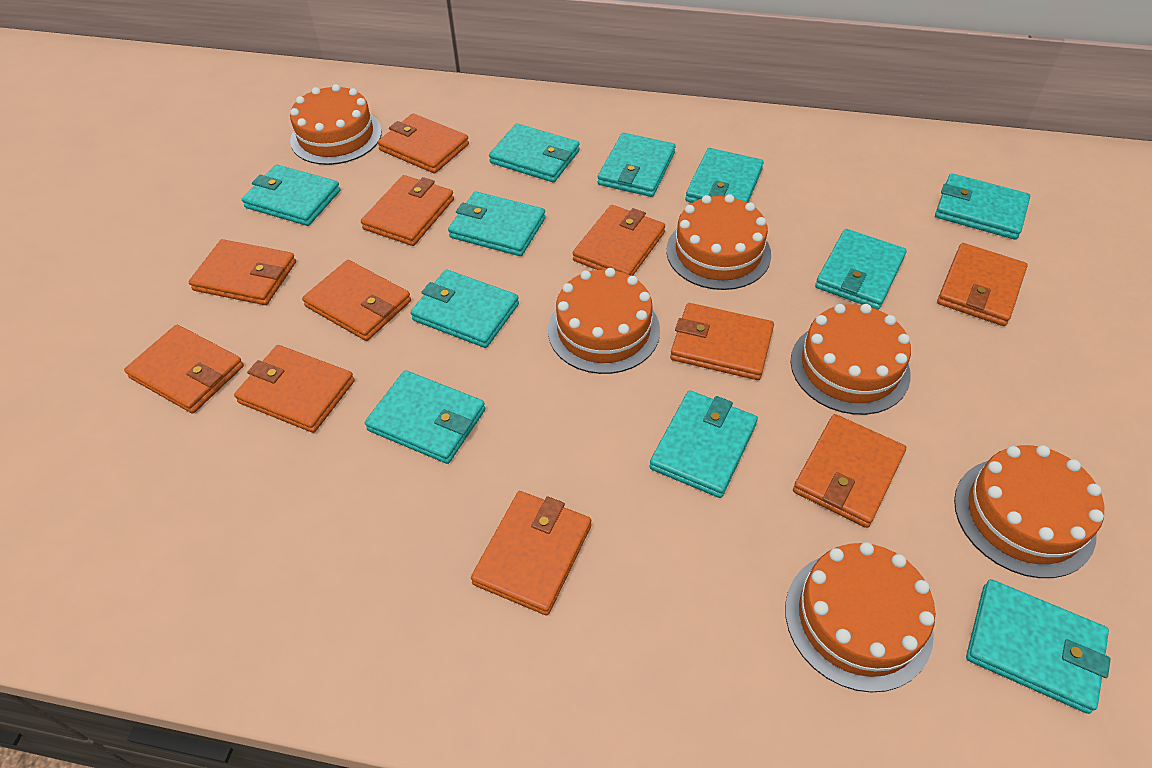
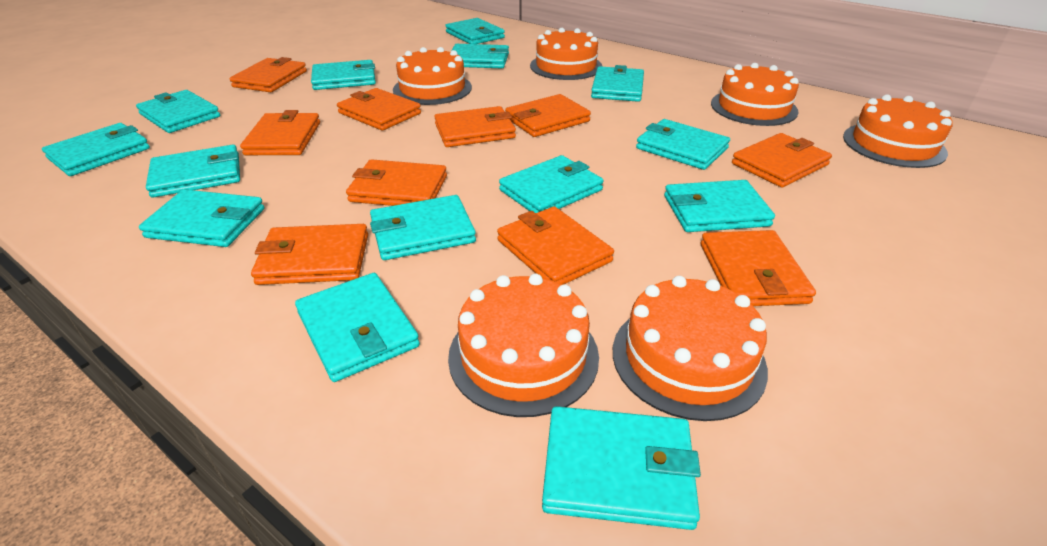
orange wallet: [124,325,244,414] [189,239,296,305] [234,345,355,433] [302,260,411,341] [361,175,454,246] [377,114,469,174] [471,491,591,615] [573,205,665,276] [670,303,774,380] [793,414,906,528] [937,243,1027,326] = 11 -> [229,57,307,92] [240,110,320,155] [251,224,368,285] [337,88,421,131] [346,159,447,206] [434,106,516,147] [497,206,614,285] [505,94,591,137] [701,230,816,306] [732,133,832,188] = 10
turquoise wallet: [242,164,341,226] [365,370,485,464] [411,269,519,348] [448,192,546,256] [489,124,580,182] [598,133,676,197] [649,390,758,498] [685,148,764,203] [815,229,907,310] [935,173,1030,240] [966,579,1111,714] = 11 -> [42,123,150,176] [136,90,220,133] [139,189,264,247] [146,145,240,198] [295,273,420,382] [311,60,376,90] [370,195,476,260] [445,18,505,44] [451,44,509,68] [499,155,604,213] [542,406,701,530] [591,65,644,102] [636,119,730,170] [664,180,775,232] = 14

